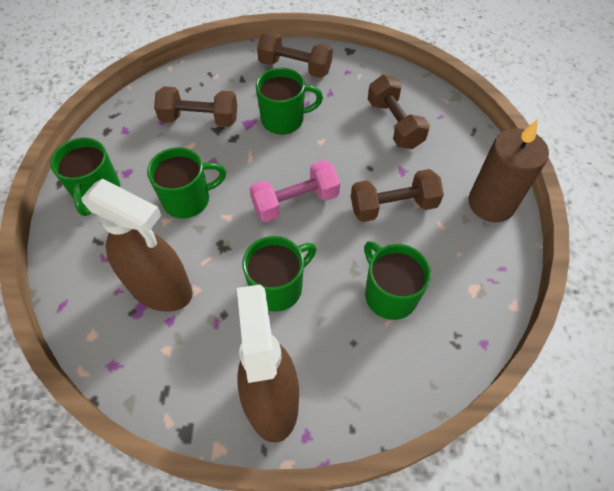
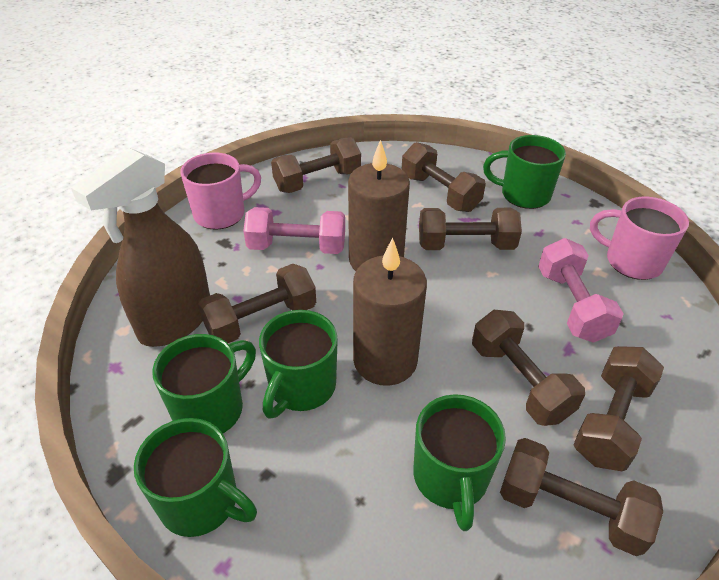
brown candle: [468,119,549,222] = 1 -> [348,140,410,271] [353,238,427,386] = 2
brown dumbbell: [154,86,237,127] [257,31,333,78] [351,169,444,222] [368,75,430,149] = 4 -> [198,264,316,343] [271,137,361,193] [402,142,486,212] [419,208,522,250] [472,310,585,426] [500,438,663,556] [574,346,664,471] = 7
brown spray bottle: [81,178,193,312] [237,285,299,442] = 2 -> [71,148,210,347] = 1
pink dumbbell: [249,160,340,222] = 1 -> [243,207,345,254] [538,238,624,343] = 2
pink mug: none = 0 -> [181,153,261,230] [590,197,689,280] = 2

